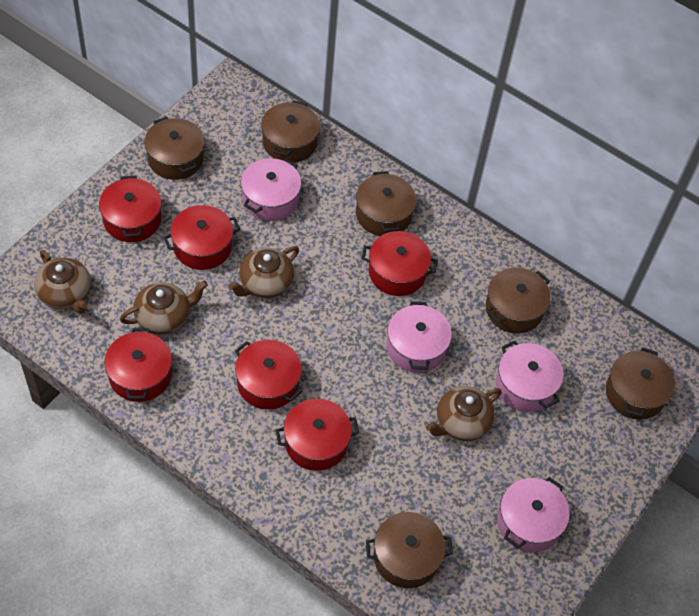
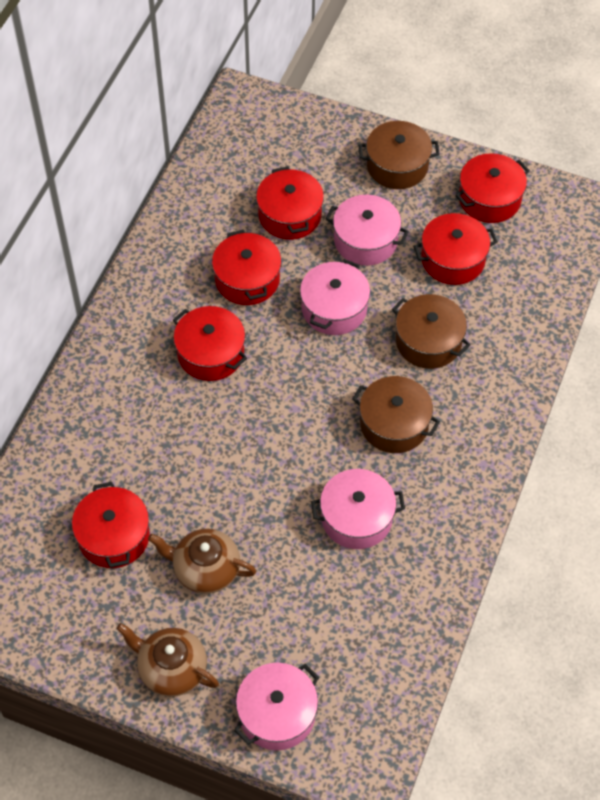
brown pot: [144,117,205,180] [261,100,320,163] [356,171,416,236] [366,512,453,588] [485,268,551,333] [606,347,675,420] = 6 -> [352,376,440,453] [359,121,440,189] [392,294,471,369] = 3
brown teapot: [34,250,91,314] [120,281,208,334] [228,246,299,298] [426,386,502,441] = 4 -> [116,623,219,697] [148,529,256,594] = 2

